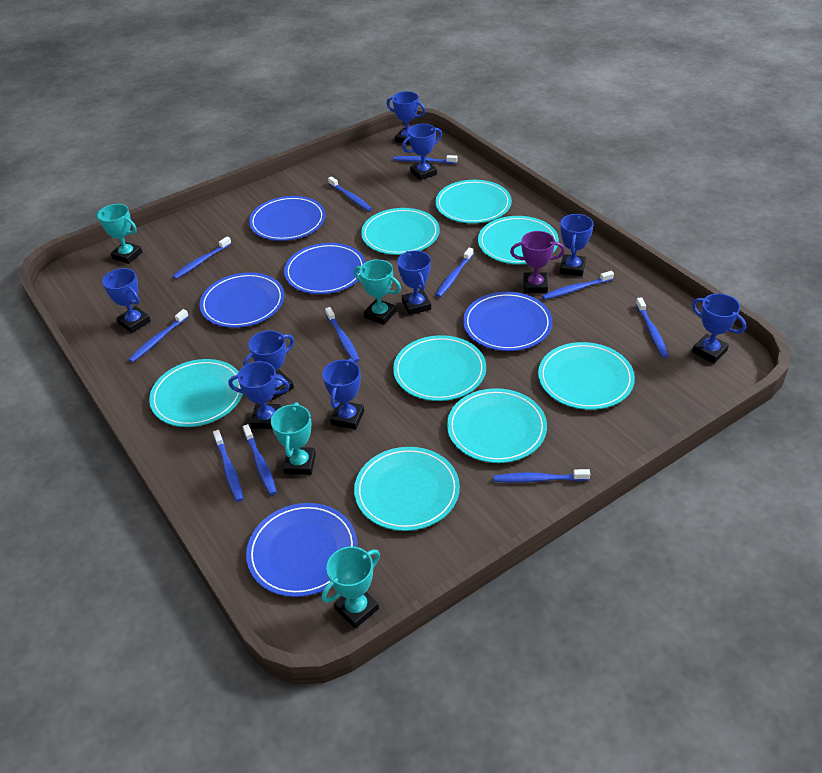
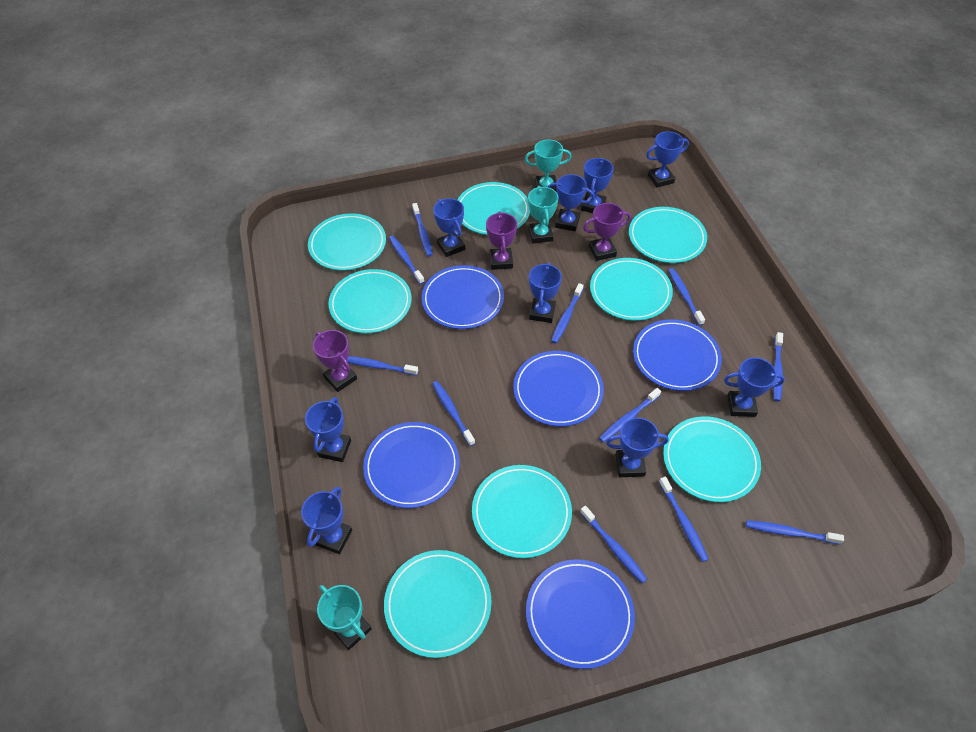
purple trophy: [510,231,565,293] = 1 -> [313,330,357,392] [486,212,517,270] [583,203,631,261] = 3
turquoise trophy: [96,204,142,264] [271,402,316,475] [322,547,380,629] [354,259,401,325] = 4 -> [317,585,372,650] [525,139,572,192] [528,186,558,244] = 3

